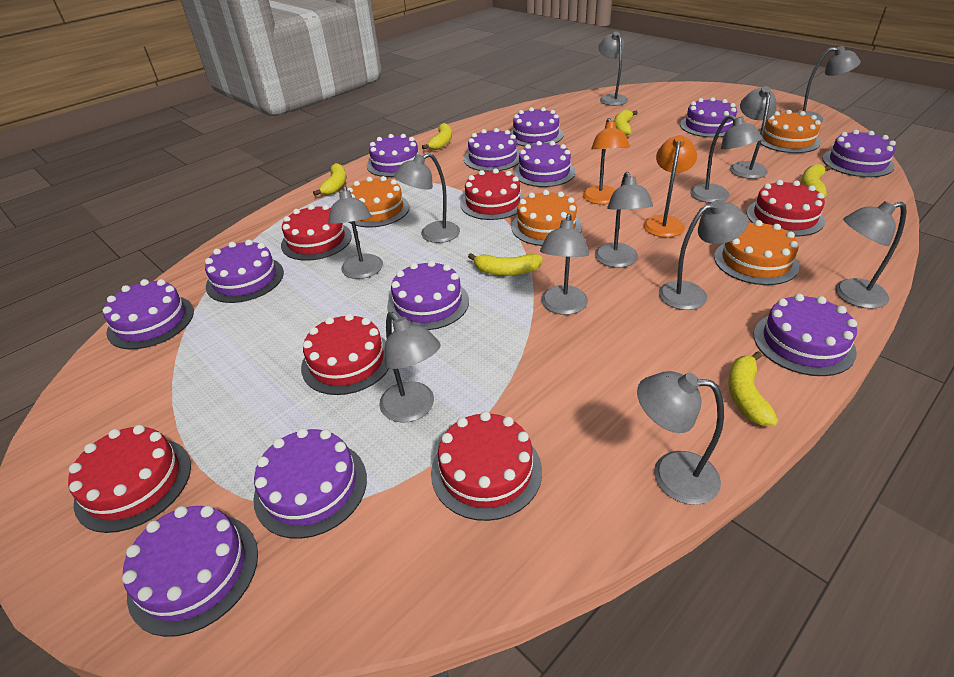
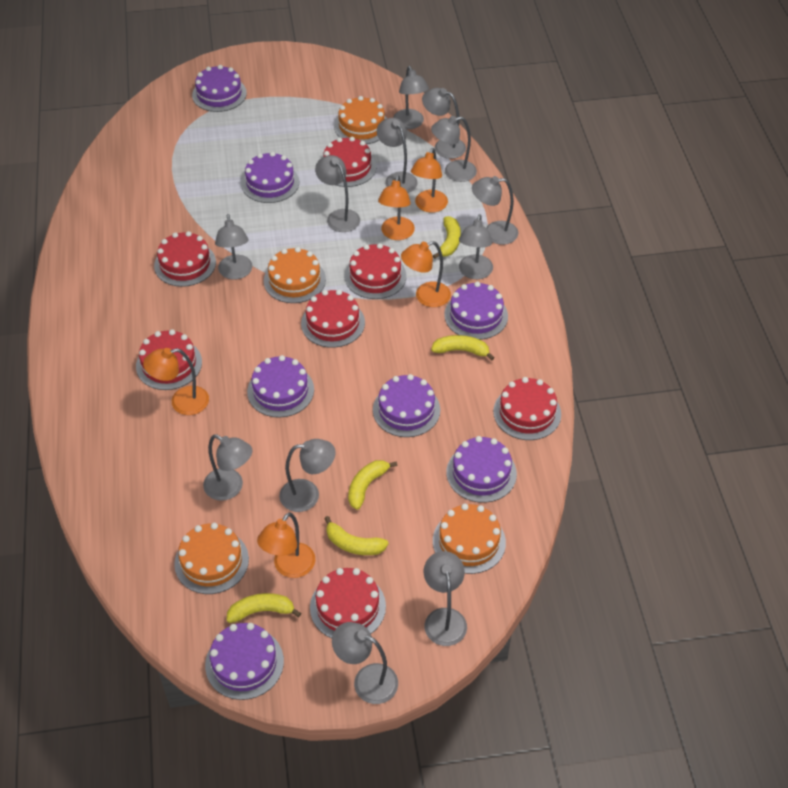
orange lamp: [583,118,630,204] [643,135,697,237] = 2 -> [143,348,209,415] [257,512,315,578] [378,175,415,240] [401,241,451,307] [411,148,448,213] = 5
purple cake: [103,279,194,349] [122,506,258,637] [205,240,284,303] [253,428,367,539] [367,134,421,177] [387,260,469,330] [464,128,520,172] [510,107,564,146] [514,141,575,187] [680,97,737,138] [754,294,857,376] [823,130,896,177] = 12 -> [192,65,247,112] [205,623,284,700] [241,152,299,203] [247,355,314,418] [373,374,440,437] [444,281,508,340] [446,436,517,503] = 7
red cake: [68,425,191,533] [281,204,352,261] [301,313,389,395] [431,411,542,521] [460,169,525,220] [746,180,825,236] = 6 -> [136,329,202,390] [154,231,216,287] [301,290,365,348] [310,568,386,638] [323,137,376,187] [345,243,406,299] [493,377,561,440] = 7
yellow banana: [313,163,346,196] [422,123,452,150] [468,253,543,276] [614,109,638,136] [729,351,778,426] [801,164,831,197] = 6 -> [227,593,301,623] [324,516,389,555] [348,460,397,510] [431,335,495,360] [433,216,461,259] = 5

